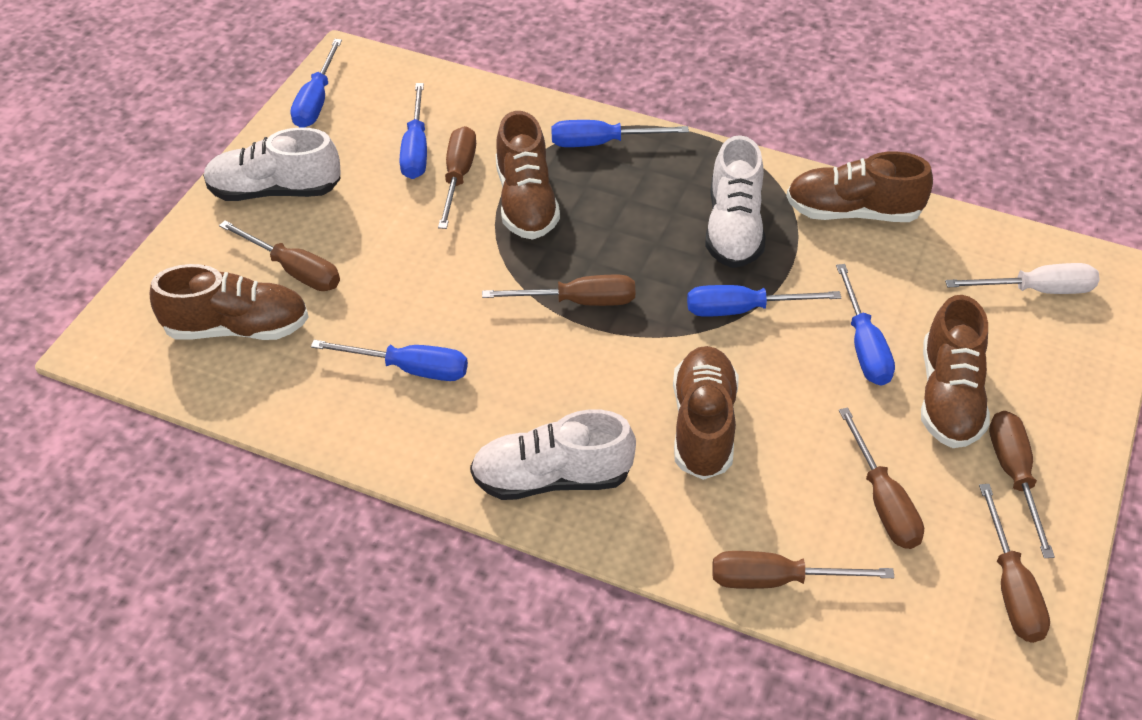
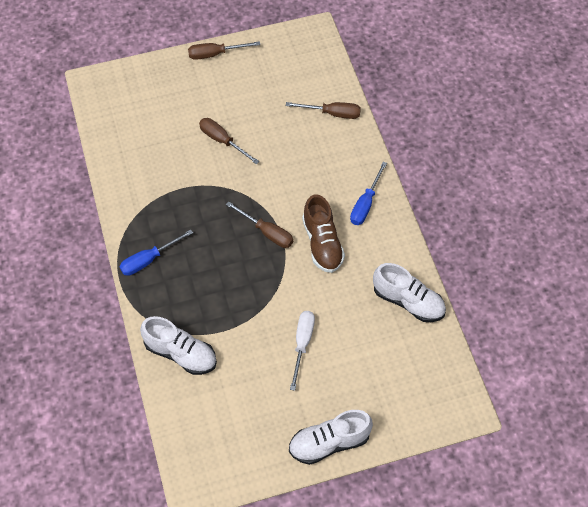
blue screwdriver: [290,39,342,128] [311,340,468,381] [400,83,427,179] [551,120,689,147] [687,285,841,317] [836,264,895,386] = 6 -> [120,229,193,276] [350,162,387,225] = 2
brown screwdriver: [219,221,340,291] [438,126,476,229] [482,275,635,306] [712,551,895,589] [839,407,924,549] [979,484,1050,643] [989,411,1055,558] = 7 -> [188,41,260,60] [199,118,260,164] [226,201,293,248] [286,102,361,119] = 4
brown shoe: [150,264,309,340] [496,111,560,240] [673,346,738,480] [786,151,933,222] [921,295,990,448] = 5 -> [302,194,345,273] = 1

